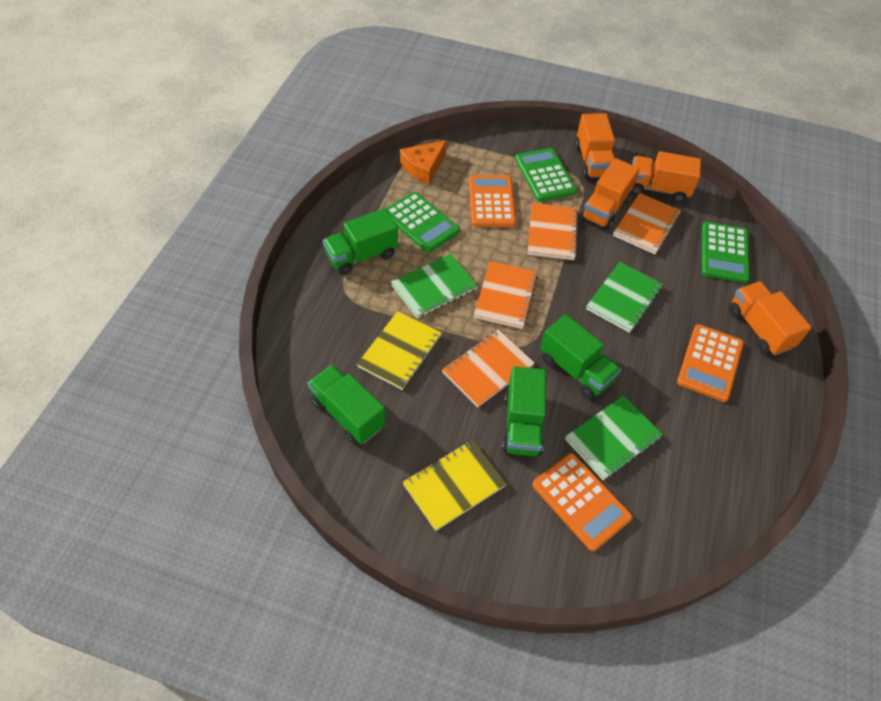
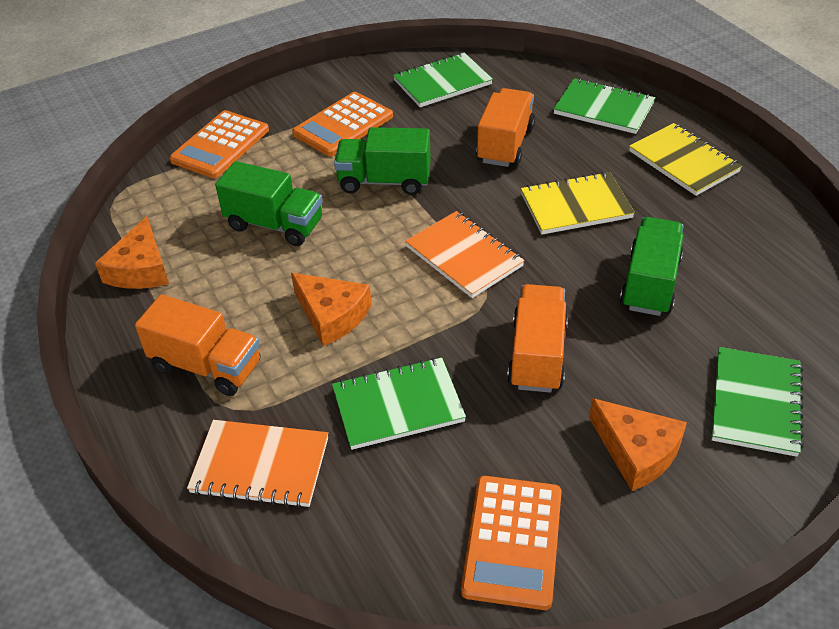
green calculator: [386,192,460,253] [515,148,577,202] [701,222,750,283] = 3 -> none = 0
green notebook: [391,254,478,318] [565,395,663,480] [586,262,663,333] = 3 -> [332,357,466,450] [393,53,493,107] [553,78,655,134] [712,347,804,457] = 4
green truck: [308,365,386,444] [323,208,398,275] [502,366,546,456] [540,315,621,399] = 4 -> [215,161,323,246] [334,127,431,195] [620,217,684,316] = 3
orange cheese: [400,140,447,185] = 1 -> [95,216,169,289] [291,273,372,346] [589,398,687,491] = 3
orange notebook: [442,329,534,408] [474,261,538,329] [528,203,579,260] [613,193,681,254] = 4 -> [187,420,328,508] [405,211,525,298] = 2
orange truck: [575,113,615,179] [581,158,640,230] [632,151,701,202] [729,282,812,356] = 4 -> [135,294,260,396] [476,88,535,167] [507,284,568,393] = 3

